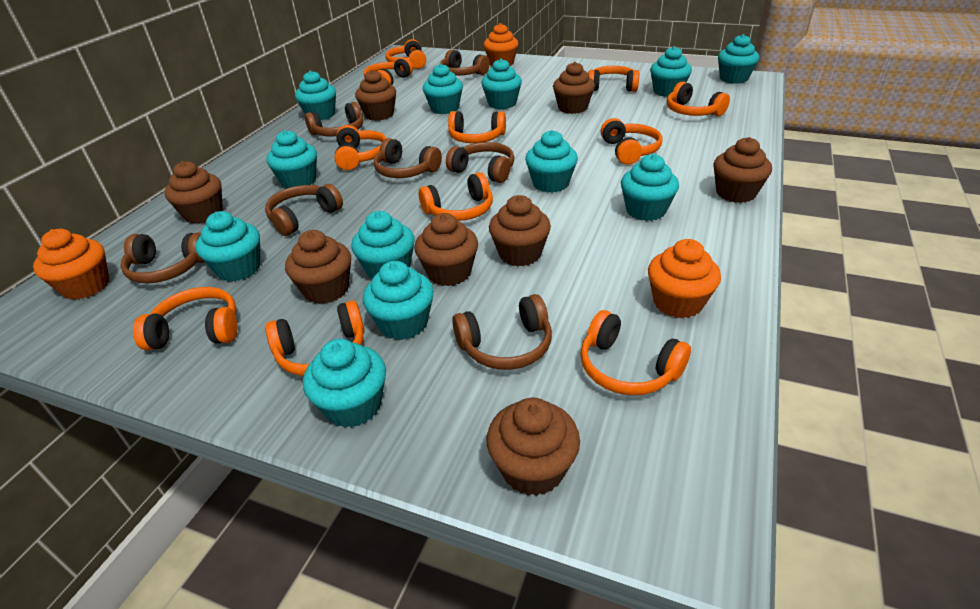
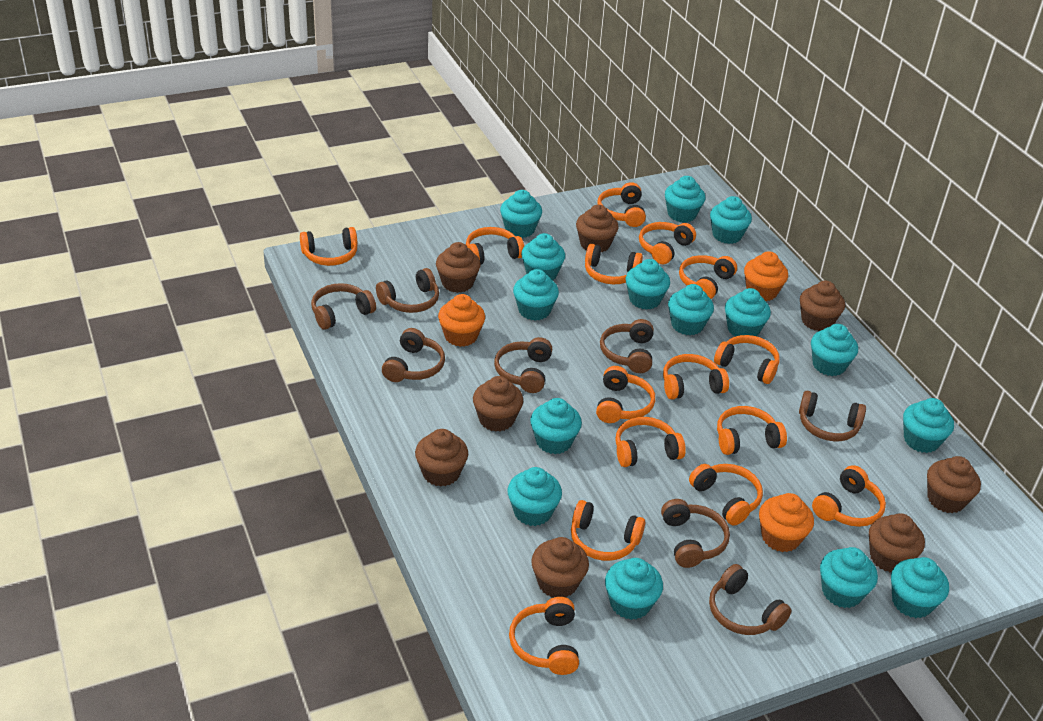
brown headphones: [120,232,204,284] [265,184,343,236] [305,102,364,137] [374,138,442,178] [440,49,490,76] [446,142,514,183] [452,294,552,370] = 7 -> [311,283,376,330] [376,268,439,313] [382,328,445,382] [494,337,552,393] [600,319,654,373] [661,499,730,568] [709,564,792,635] [799,391,866,441] = 8
orange headphones: [133,287,237,350] [265,301,364,376] [334,125,387,170] [364,57,413,85] [386,39,426,69] [419,172,493,221] [448,111,506,143] [580,310,691,395] [588,66,639,92] [601,118,662,165] [667,81,730,116] = 11 -> [300,227,358,266] [466,227,524,265] [509,597,579,675] [571,500,645,561] [585,244,643,284] [596,366,655,423] [597,182,646,227] [615,417,686,467] [639,222,696,264] [663,354,729,400] [679,255,737,299] [689,464,763,526] [714,335,779,384] [717,406,787,455] [812,465,886,527] = 15
turquoise cupcake: [195,211,260,281] [266,130,317,189] [295,71,336,120] [303,339,386,428] [351,211,415,279] [363,261,434,340] [423,64,463,114] [481,59,522,109] [525,130,578,193] [621,154,679,221] [650,46,692,97] [718,34,759,84] = 12 -> [500,190,542,238] [507,467,562,526] [513,269,559,321] [521,233,565,281] [530,398,582,454] [605,558,663,620] [626,259,670,310] [665,176,706,223] [668,284,714,335] [710,196,752,244] [725,288,771,337] [811,324,858,376] [820,547,878,608] [891,557,949,618] [903,398,954,453] = 15

